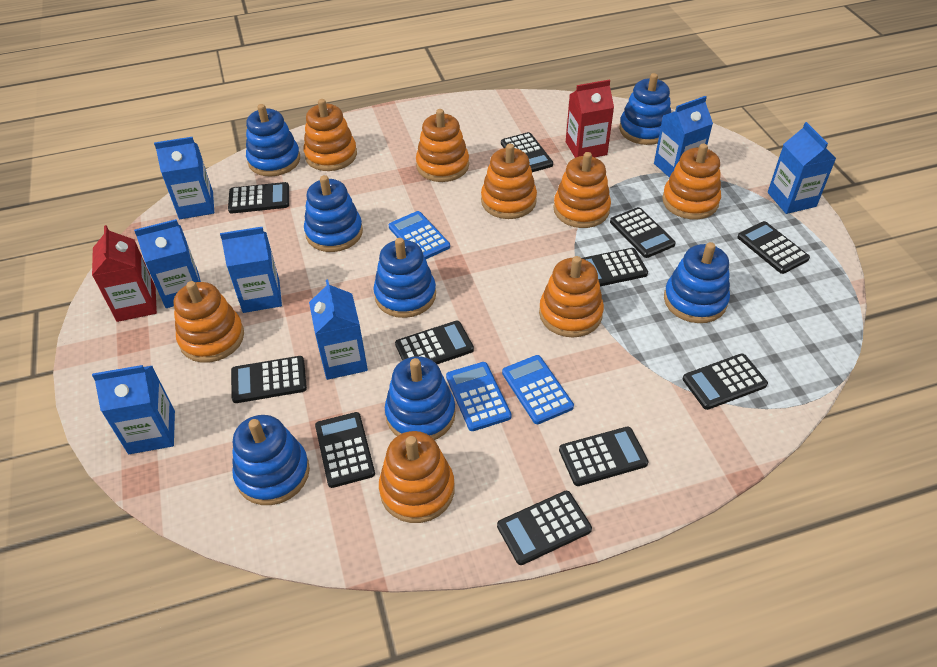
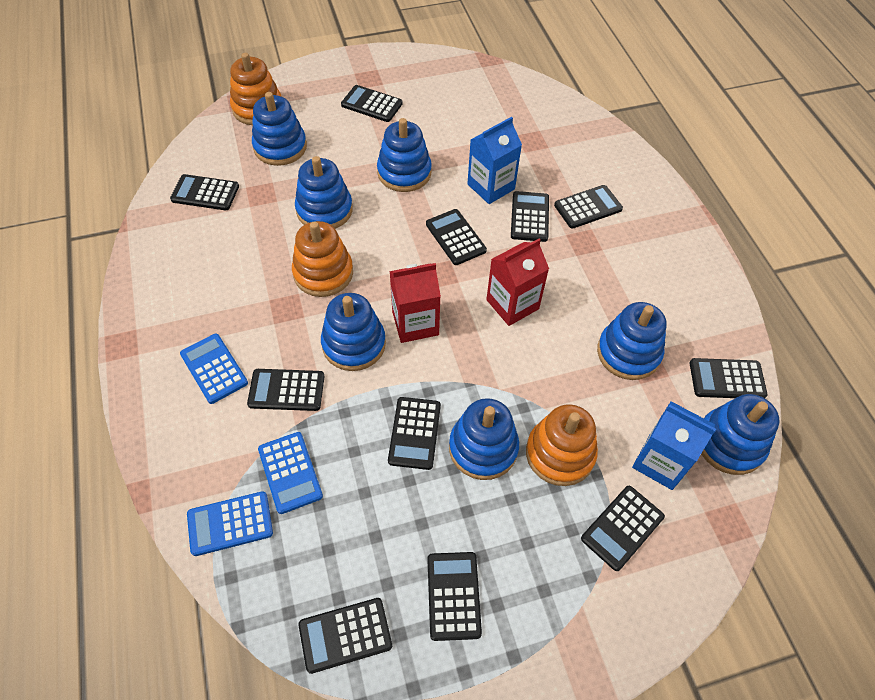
blue carton: [92,365,175,454] [134,219,201,308] [154,137,214,219] [220,227,282,313] [309,280,368,380] [654,96,713,178] [768,122,836,214] = 7 -> [467,117,522,204] [632,401,716,490] = 2
orange stacking toy: [174,281,244,363] [304,99,357,171] [379,431,455,523] [416,109,469,182] [481,144,537,219] [539,256,604,338] [553,152,611,228] [662,144,721,219] = 8 -> [230,53,282,125] [292,221,353,297] [526,404,598,486] = 3

